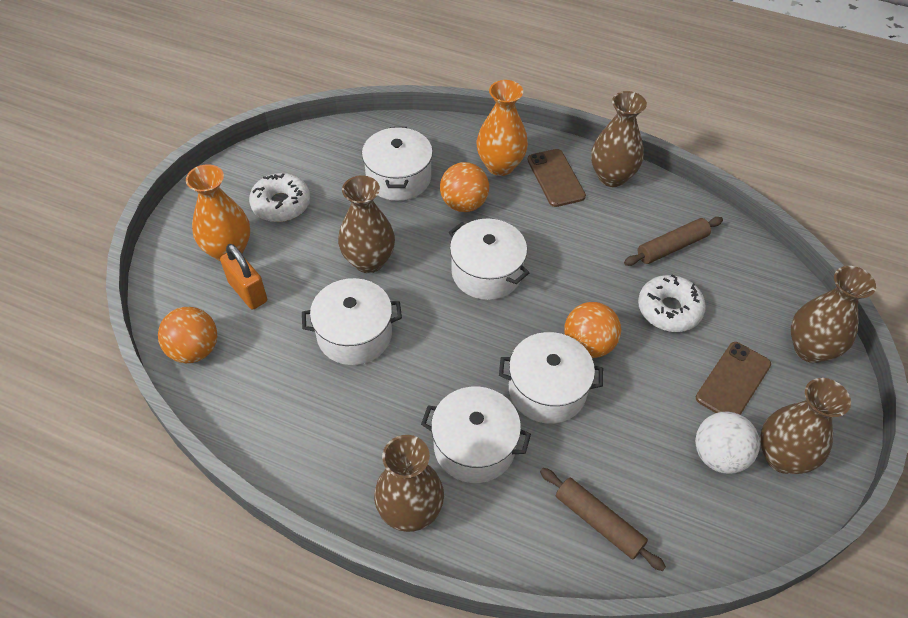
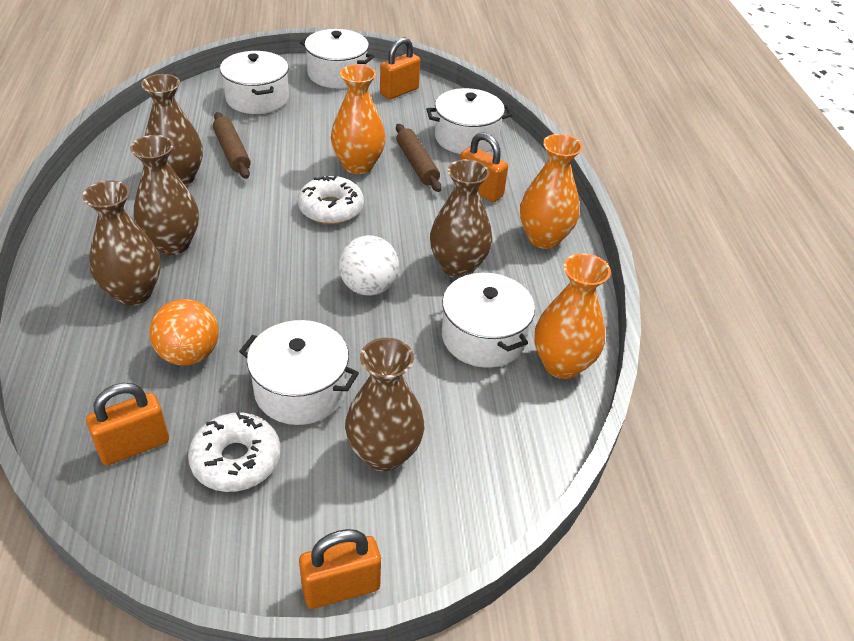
brown phone: [528,149,586,207] [696,342,771,415] = 2 -> none = 0
orange ball: [158,307,217,363] [440,162,489,212] [564,302,621,358] = 3 -> [149,299,219,366] = 1
orange padlock: [220,244,267,310] = 1 -> [86,383,169,466] [299,529,381,609] [380,37,420,99] [460,132,508,202] = 4
orange vase: [186,164,250,261] [477,80,528,176] = 2 -> [331,64,386,174] [520,134,583,249] [534,253,611,379] = 3

